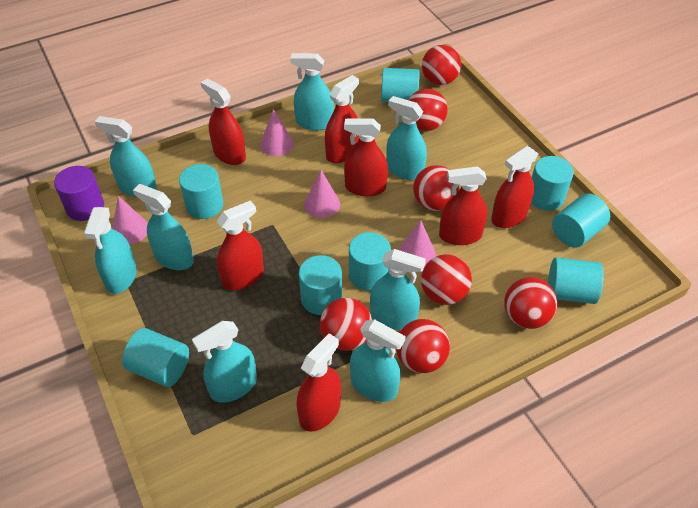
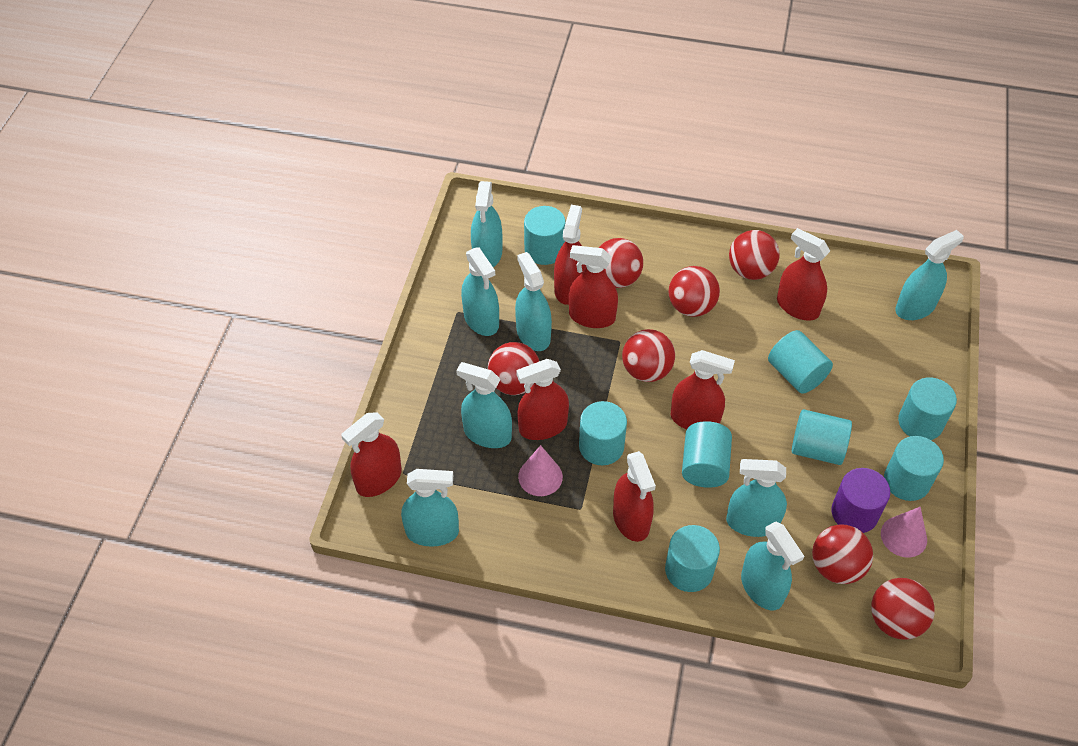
pink cone: [112,196,148,244] [260,109,294,156] [304,170,340,218] [399,220,436,267] = 4 -> [518,445,563,496] [881,507,927,557] = 2

